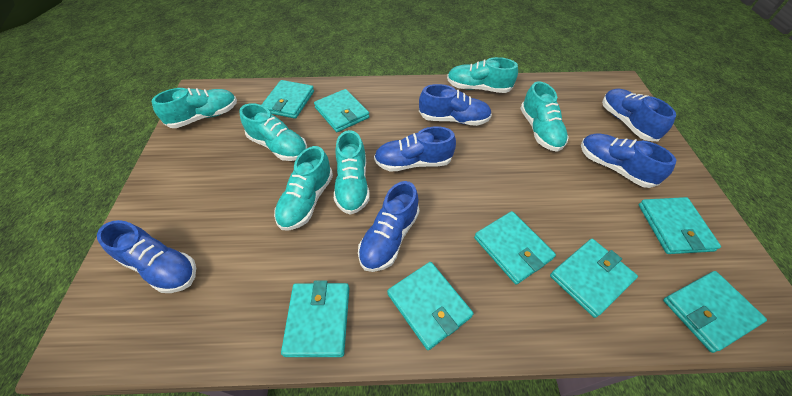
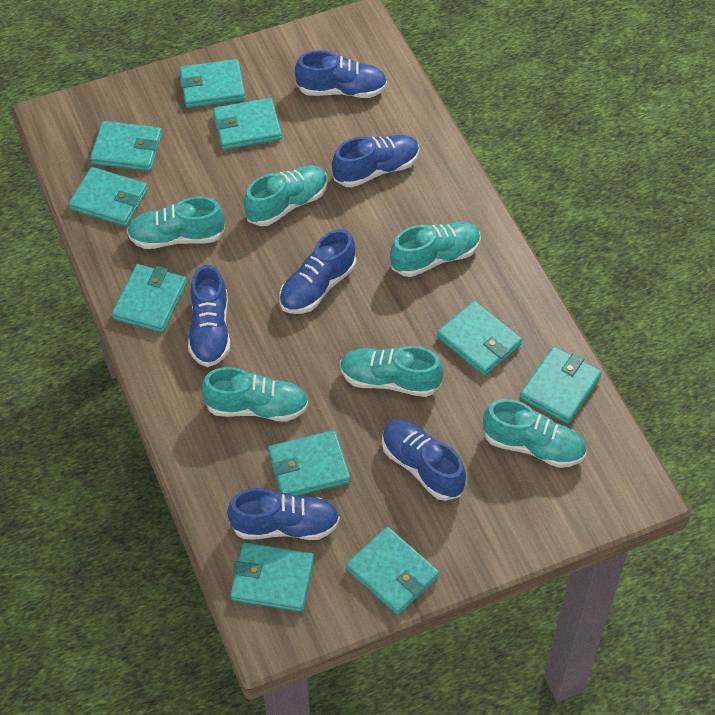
turquoise wallet: [262,80,314,119] [281,280,349,357] [314,89,370,132] [387,262,474,350] [474,211,556,285] [550,239,638,318] [638,197,721,254] [663,271,767,353] = 8 -> [69,167,148,226] [90,121,162,171] [112,264,187,333] [180,59,245,108] [213,98,282,150] [230,542,314,612] [268,430,350,496] [346,527,439,615] [437,301,522,376] [520,347,602,424] = 10

